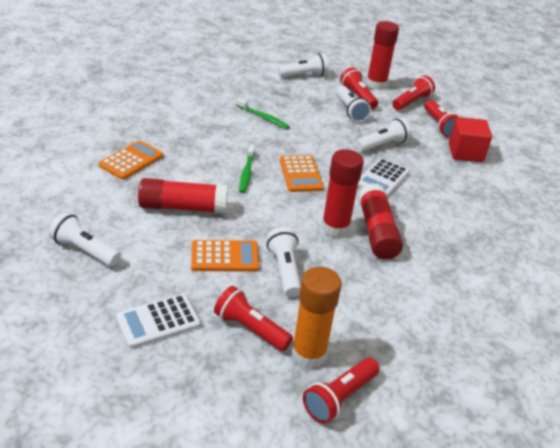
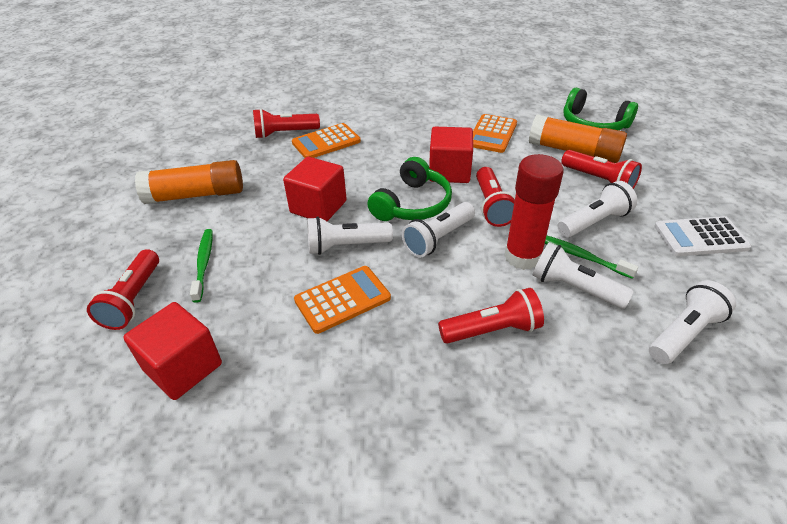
green headphones: none = 0 -> [367,157,452,221] [564,88,638,130] = 2
orange glue stick: [292,267,342,369] = 1 -> [135,160,243,204] [529,115,627,163] = 2
red cube: [449,117,492,162] = 1 -> [123,302,222,400] [283,157,347,221] [429,127,473,183] = 3
red glue stick: [138,178,228,214] [321,149,364,238] [358,183,403,260] [366,21,399,90] = 4 -> [504,154,564,270] = 1
white calculator: [116,294,201,348] [358,158,410,197] = 2 -> [654,216,751,256] = 1

